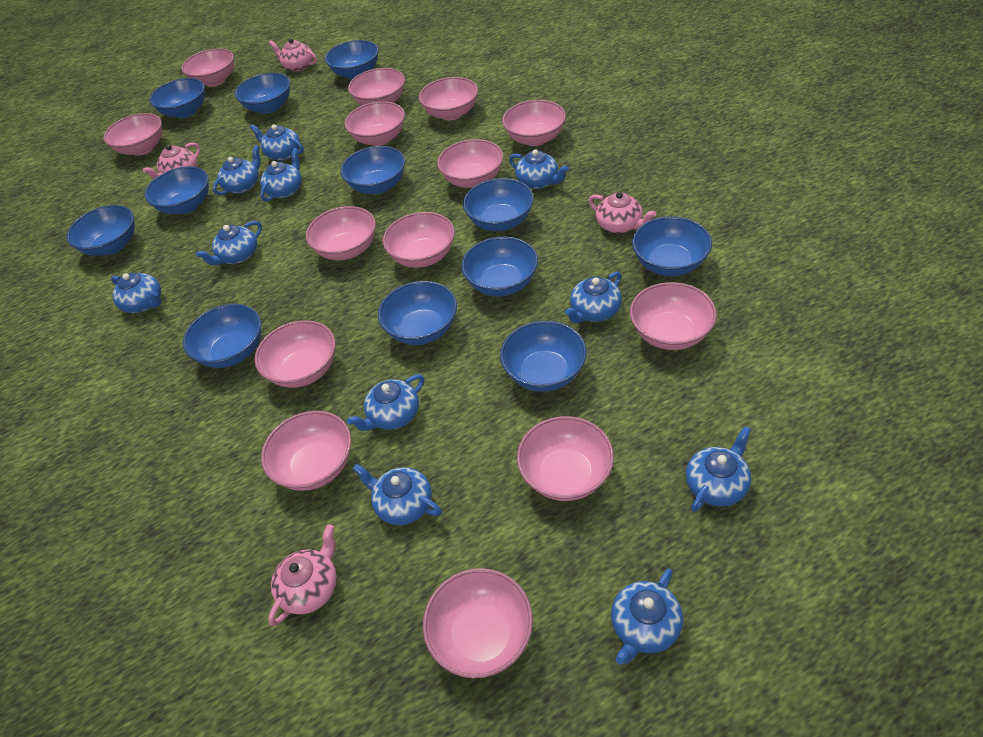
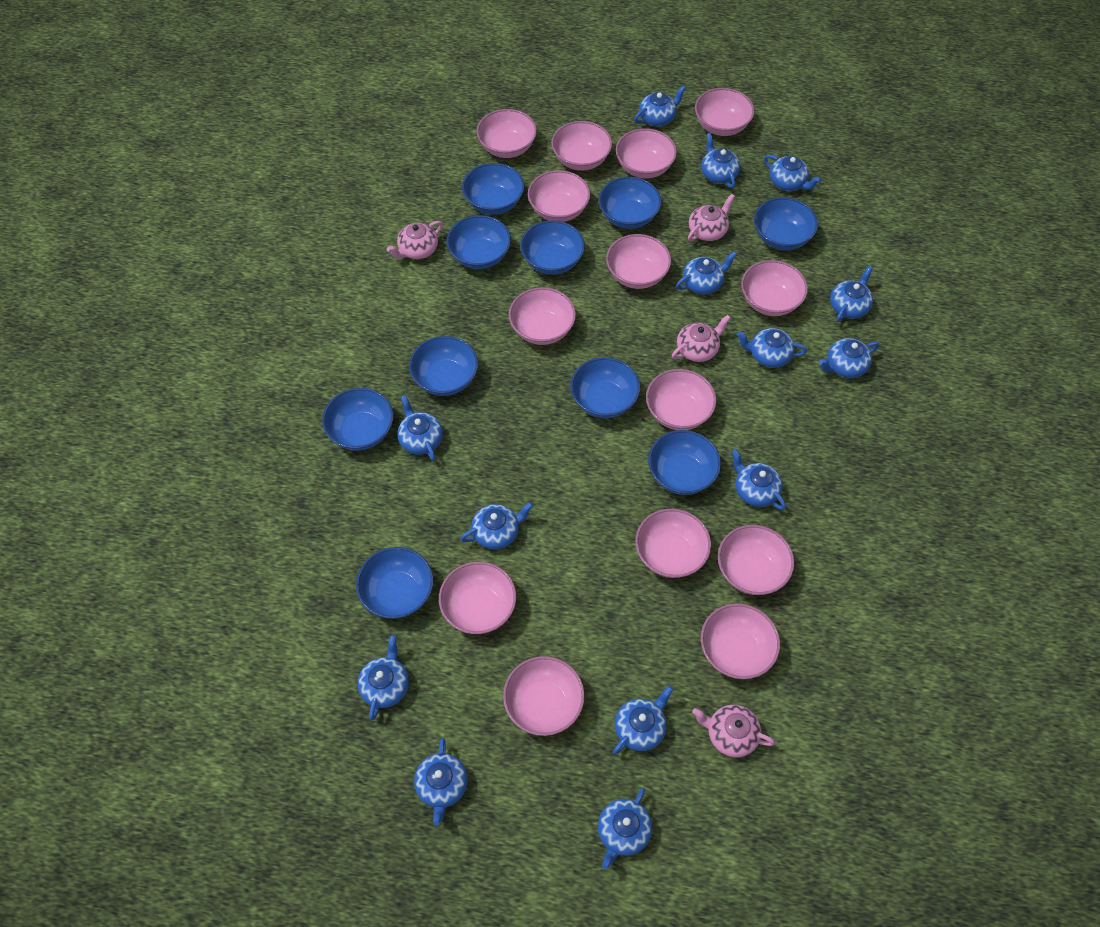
blue bowl: [66,205,135,256] [144,166,209,214] [150,78,205,118] [183,304,261,368] [235,73,290,114] [325,40,379,79] [340,146,405,194] [378,281,457,345] [461,237,538,296] [463,178,534,231] [500,321,587,392] [632,216,712,276] = 12 -> [322,388,393,451] [356,547,433,619] [409,336,478,396] [447,215,511,269] [462,163,524,215] [520,220,585,275] [570,357,640,418] [598,177,661,229] [648,430,721,495] [754,197,818,251] = 10
blue teapot: [111,273,161,313] [196,221,262,265] [213,145,261,196] [250,124,304,161] [260,148,302,202] [347,375,424,431] [353,464,442,525] [509,149,569,189] [565,272,622,323] [611,568,683,665] [686,426,751,512] = 11 -> [358,635,409,720] [397,395,443,461] [414,738,468,826] [461,502,533,550] [598,788,652,869] [613,686,673,754] [634,85,686,126] [676,251,737,294] [701,133,740,188] [731,449,786,510] [737,328,807,368] [764,155,822,191] [819,338,879,378] [830,266,873,322] = 14

